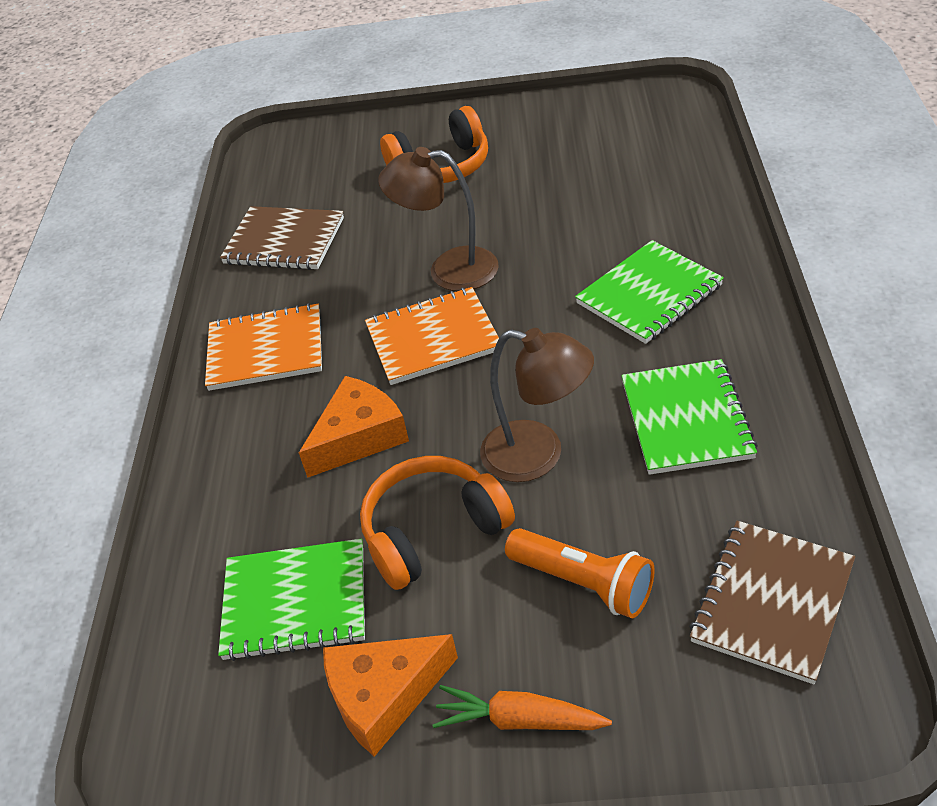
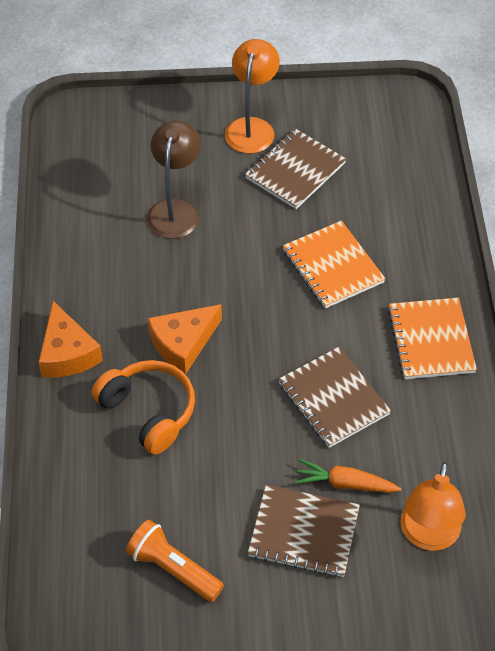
brown lamp: [378,147,499,291] [480,328,594,482] = 2 -> [147,121,201,239] = 1
brown notebook: [220,206,344,270] [689,521,855,684] = 2 -> [245,128,346,209] [248,485,360,577] [278,347,391,448] = 3
green notebook: [218,539,365,661] [575,240,724,344] [621,359,758,475] = 3 -> none = 0
orange headphones: [360,456,515,590] [380,106,488,183] = 2 -> [92,360,195,455] = 1
orange lamp: none = 0 -> [225,39,280,154] [401,462,466,551] = 2

